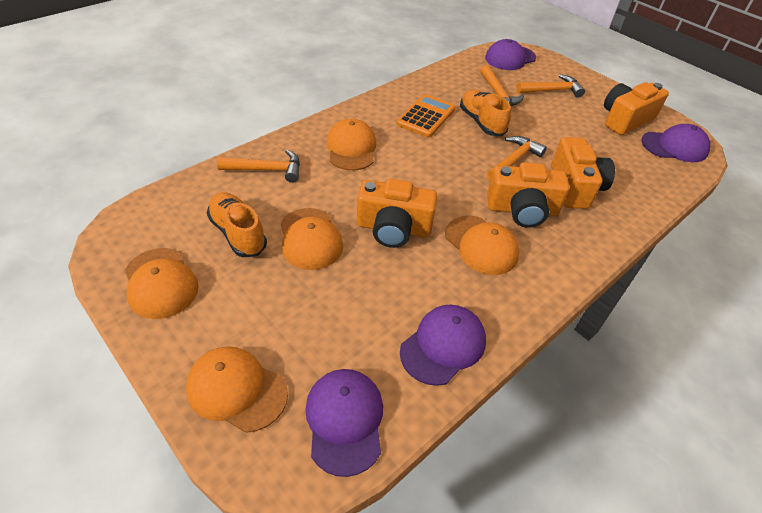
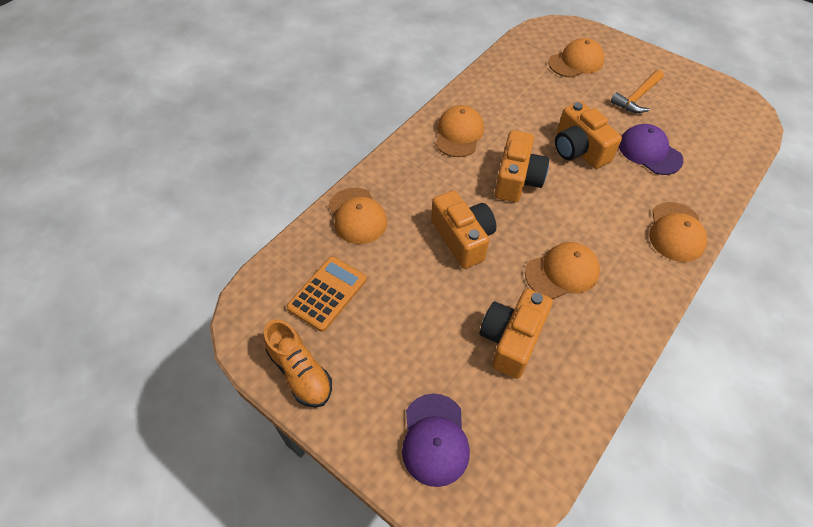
orange hammer: [217,150,300,183] [480,65,524,106] [487,136,547,180] [516,74,585,98] = 4 -> [610,70,664,113] = 1
orange shoe: [207,192,267,257] [460,90,511,136] = 2 -> [263,320,332,408] = 1
purple cap: [305,369,383,477] [400,305,486,386] [485,39,536,70] [641,124,710,162] = 4 -> [402,393,470,487] [619,124,683,175] = 2

